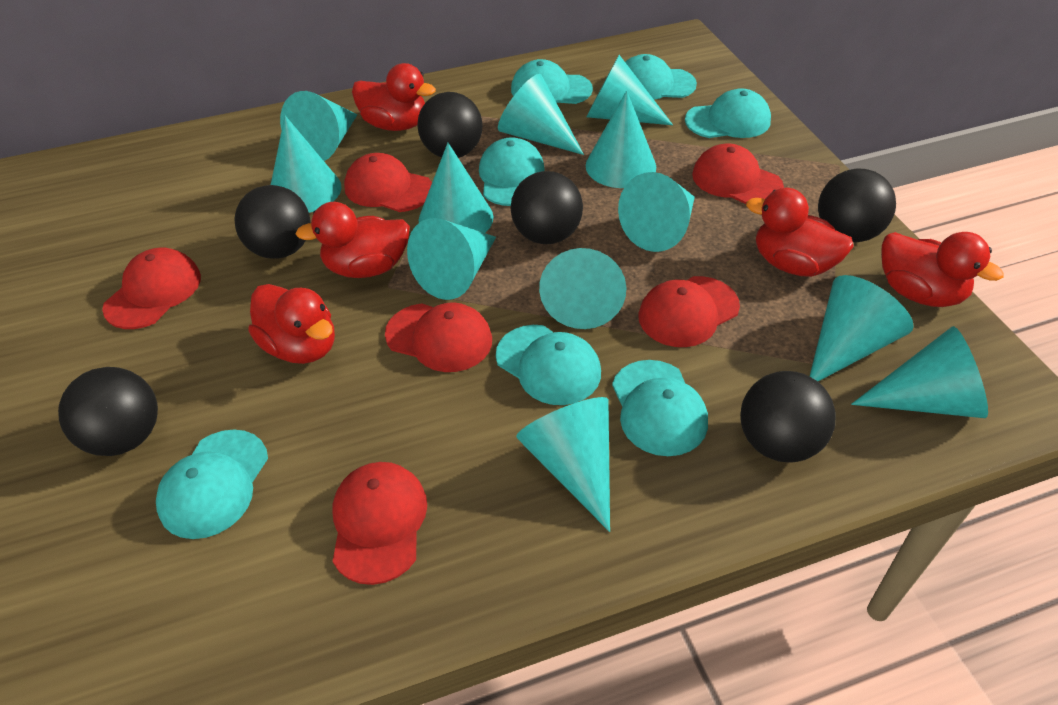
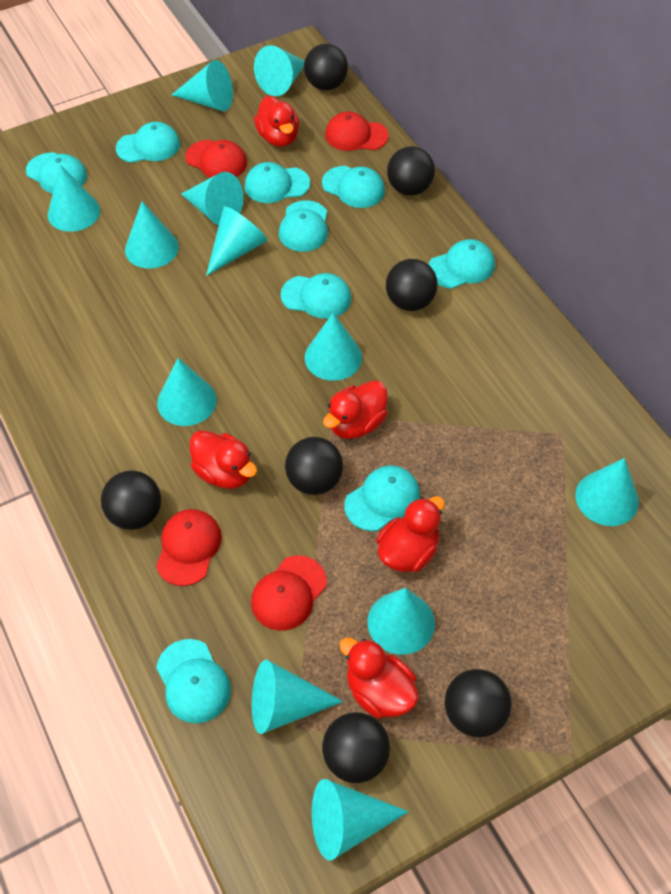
black ball: [58,367,158,456] [234,185,311,259] [417,92,483,158] [511,171,583,244] [740,371,836,462] [818,168,896,242] = 6 -> [101,470,161,530] [285,437,343,495] [304,44,348,90] [322,712,390,783] [386,259,438,311] [387,146,435,196] [445,669,512,737] = 7
red cap: [102,248,201,329] [333,462,427,585] [344,153,432,212] [385,303,492,372] [638,276,740,347] [692,144,784,204] = 6 -> [156,509,222,586] [185,140,247,178] [251,555,327,631] [325,112,389,151] = 4
turquoise cap: [156,430,268,539] [479,137,545,206] [496,325,601,405] [511,59,593,104] [612,360,708,456] [625,54,697,100] [685,88,771,138] = 7 -> [26,153,87,194] [116,122,180,163] [156,639,231,723] [245,162,310,203] [279,200,328,252] [280,273,351,319] [322,166,385,208] [344,466,420,531] [428,239,495,289] = 9

